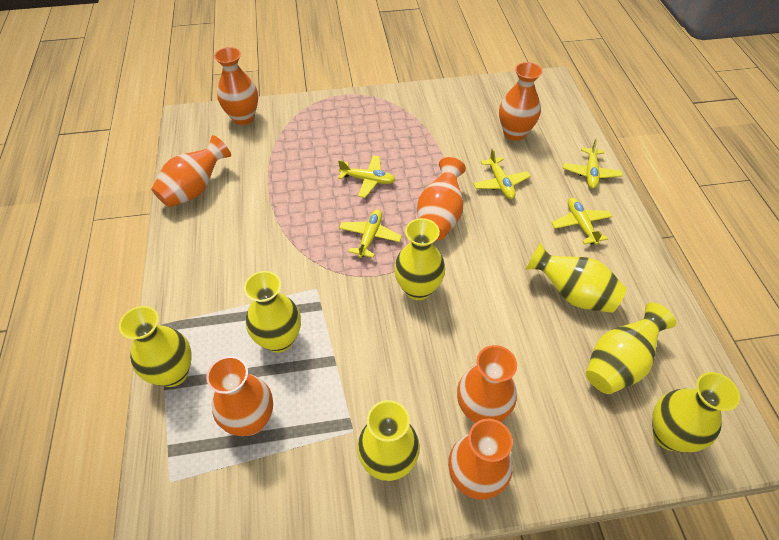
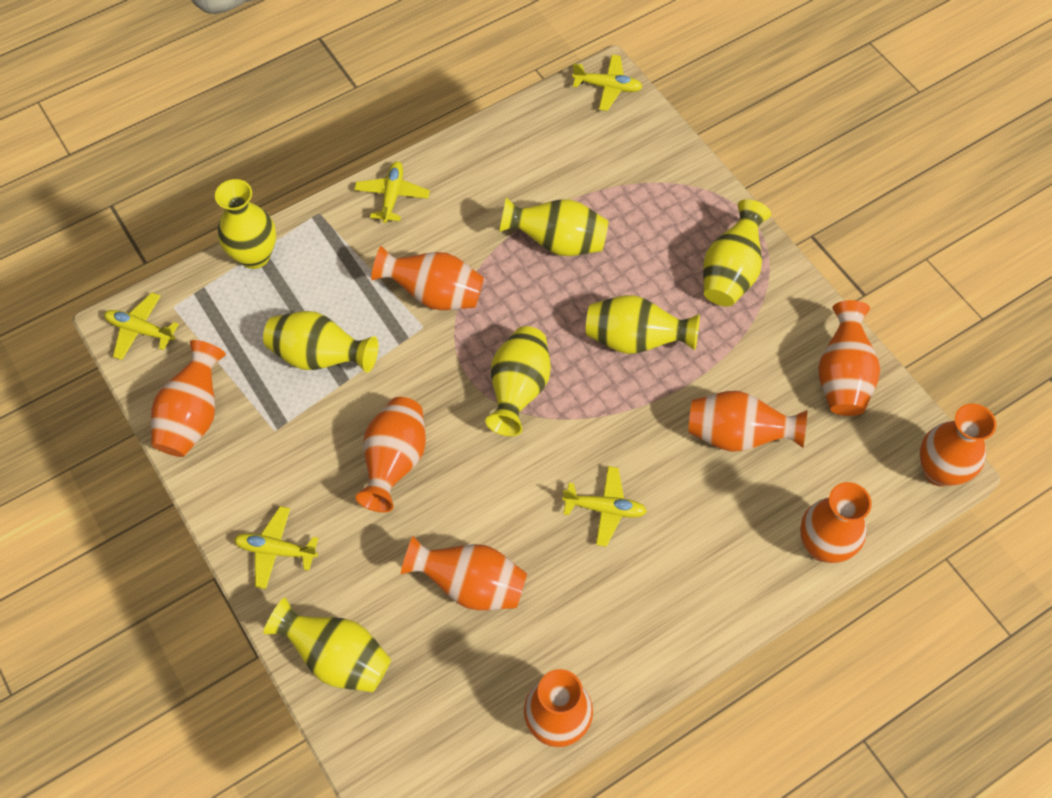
orange vase: [151,135,231,208] [206,356,273,436] [214,47,258,125] [417,157,466,240] [448,419,513,500] [457,345,517,423] [499,62,543,141] = 7 -> [151,340,226,457] [355,397,426,513] [371,246,484,310] [401,536,527,610] [524,669,593,747] [689,391,807,452] [800,482,872,563] [818,300,880,416] [920,403,996,487] = 9

